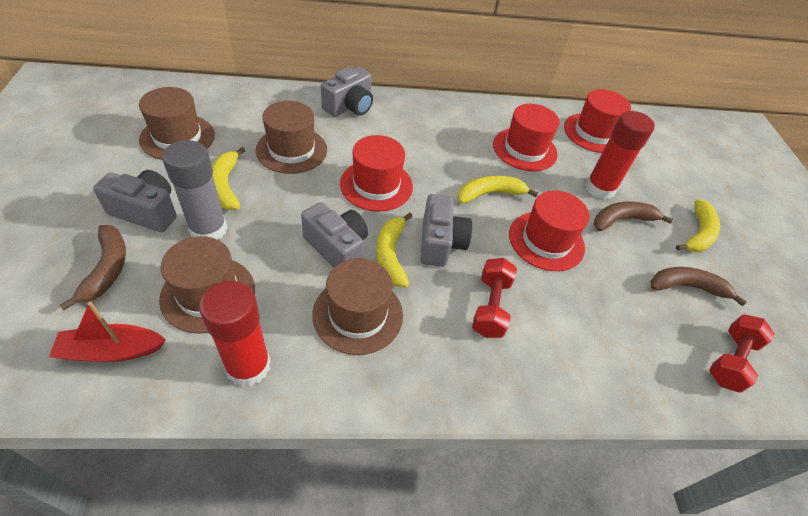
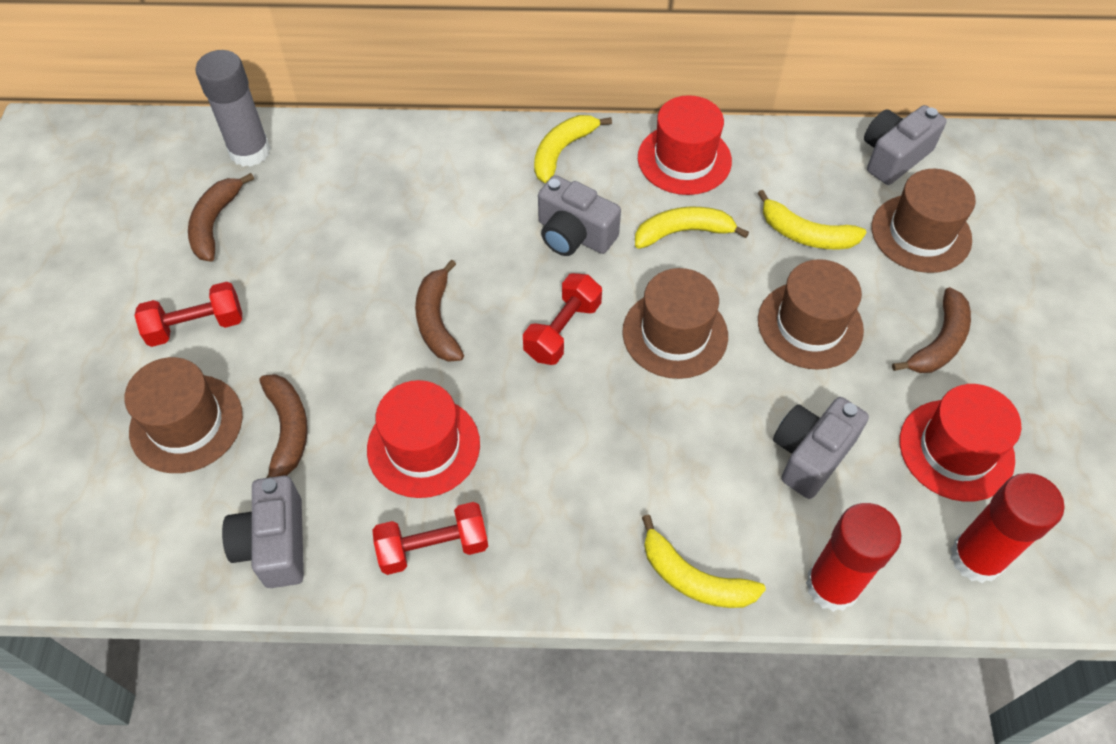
brown banana: [59,225,126,310] [594,202,673,231] [650,267,747,306] = 3 -> [188,173,254,261] [259,374,308,478] [415,259,464,362] [892,287,971,373] = 4
red boat: [49,302,166,362] = 1 -> none = 0
red dumbbell: [472,258,517,338] [709,315,775,393] = 2 -> [134,282,242,347] [372,502,488,575] [523,273,602,365] = 3
red hat: [340,135,413,212] [493,104,560,171] [509,190,589,271] [564,89,631,153] = 4 -> [367,380,480,498] [638,95,732,195] [900,384,1021,502] = 3

